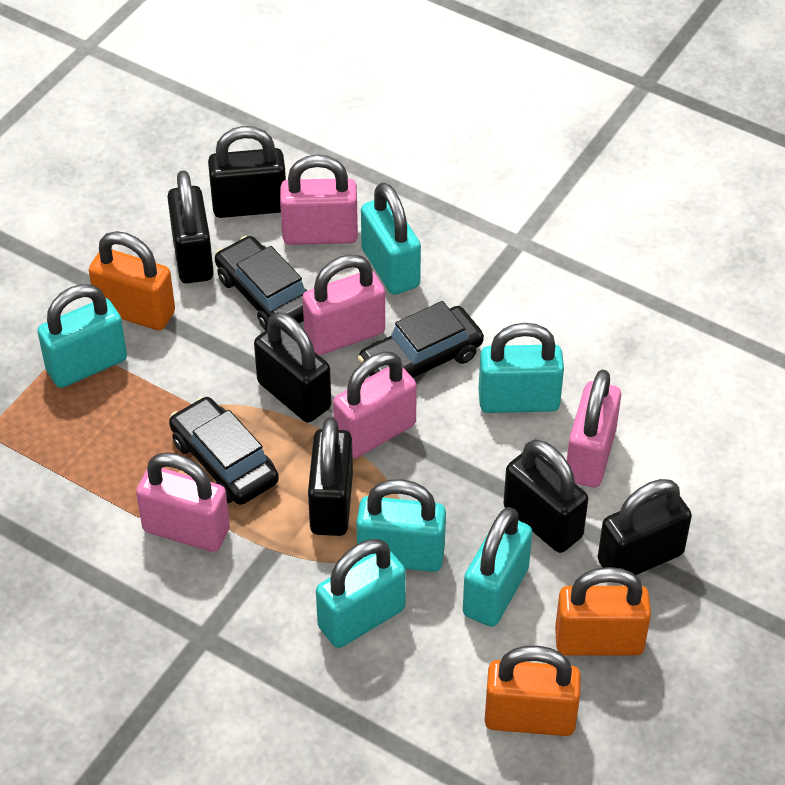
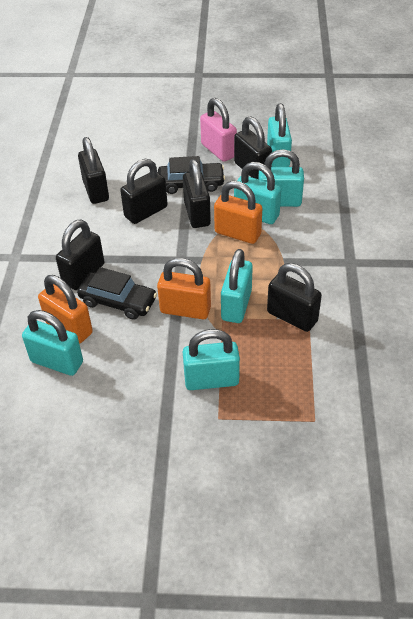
black car: [169,396,279,505] [215,236,307,330] [358,301,484,379] = 3 -> [77,267,157,320] [158,156,225,194] = 2
pink padlock: [136,452,230,552] [280,155,358,245] [302,254,385,355] [333,352,417,458] [567,370,621,487] = 5 -> [200,98,237,162] = 1

